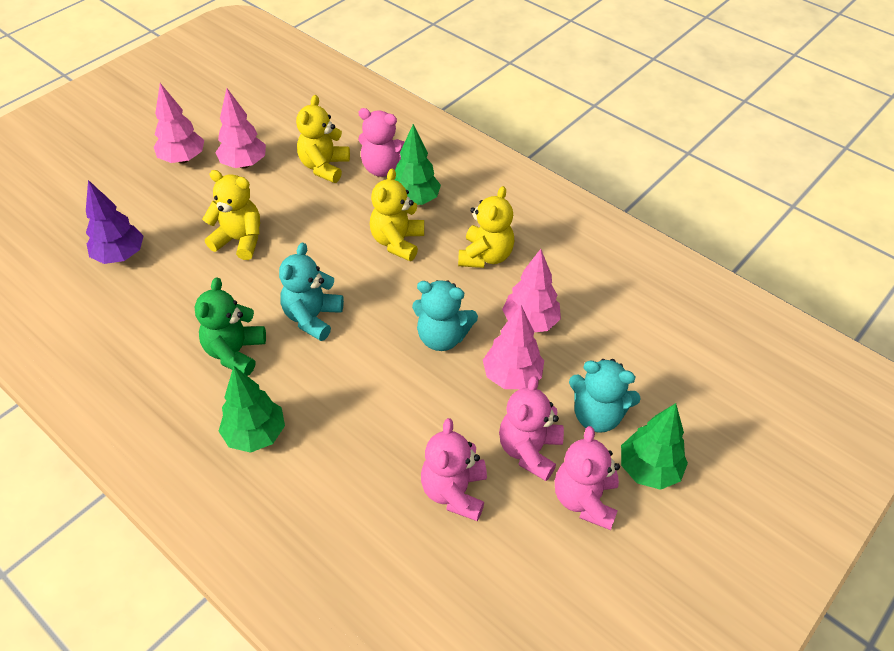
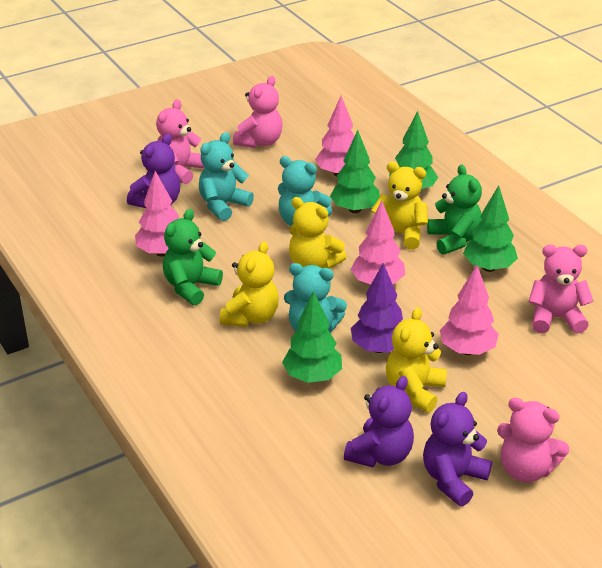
green teddy bear: [195,277,266,376] = 1 -> [163,209,223,305] [427,164,482,255] = 2
green tree: [219,366,285,453] [395,124,441,205] [621,403,688,490] = 3 -> [282,291,342,383] [330,130,380,213] [389,111,438,189] [463,185,518,272] = 4
purple teddy bear: none = 0 -> [127,134,180,208] [344,376,414,468] [423,392,492,506] = 3

